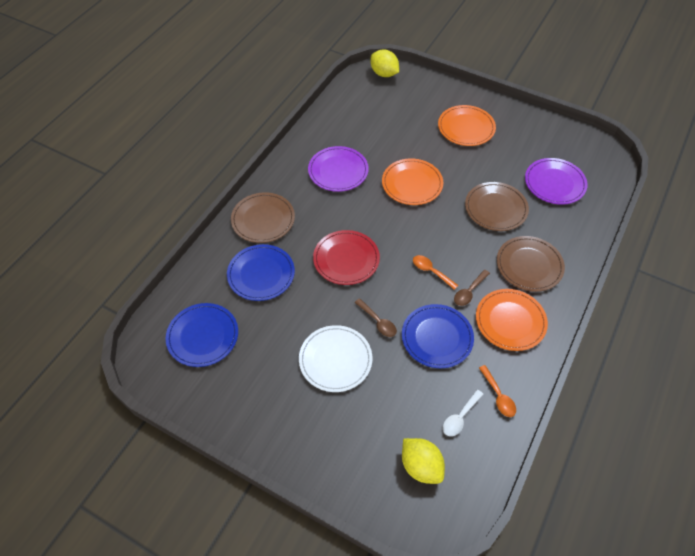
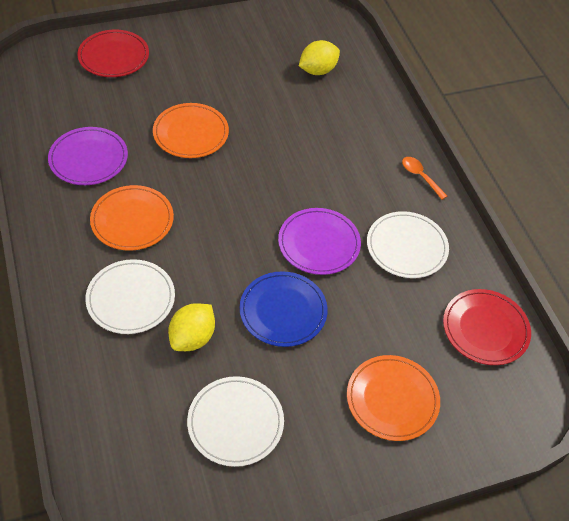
blue plate: [166,303,238,367] [227,244,295,301] [402,304,474,368] = 3 -> [240,271,328,347] = 1
brown plate: [231,192,295,243] [465,182,529,231] [497,236,565,292] = 3 -> none = 0
brown spoon: [354,298,397,337] [454,270,490,306] = 2 -> none = 0
orange spoon: [413,255,459,290] [479,365,516,417] = 2 -> [402,157,447,200] = 1
red plate: [313,230,380,285] = 1 -> [77,30,149,77] [443,289,531,365] = 2
white plate: [299,325,372,392] = 1 -> [85,259,175,334] [187,376,284,467] [367,211,449,278] = 3
white spoon: [443,389,483,436] = 1 -> none = 0

